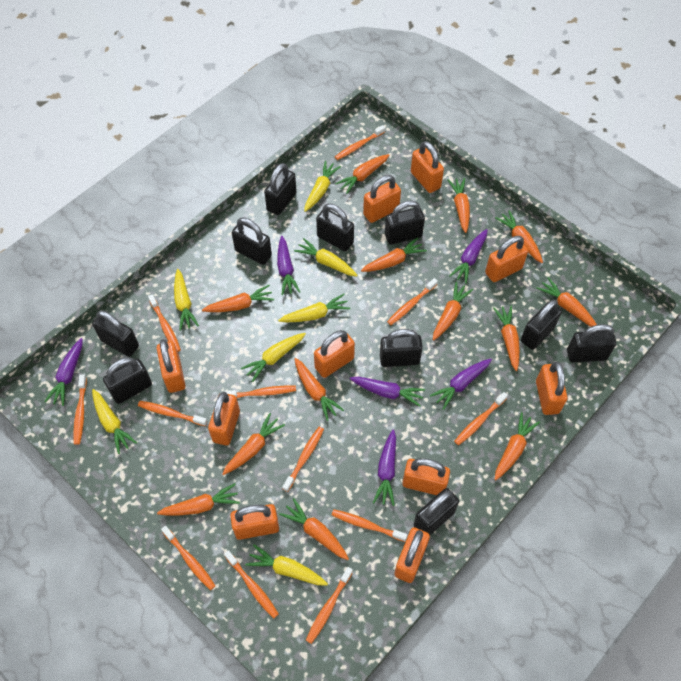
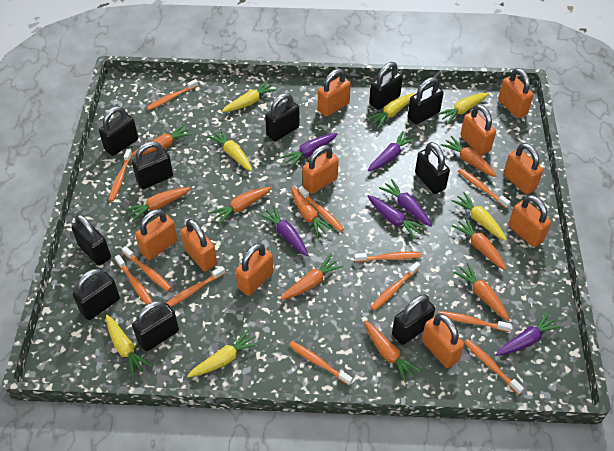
orange carrot: [157,483,240,515] [202,285,274,312] [222,413,285,475] [279,498,349,560] [294,358,344,421] [335,154,389,194] [361,238,427,272] [433,282,473,341] [448,178,470,233] [493,305,520,371] [495,210,543,263] [495,412,540,480] [536,277,597,327] = 13 -> [125,187,191,222] [131,124,193,156] [210,187,272,225] [280,254,344,300] [291,187,334,238] [364,321,421,383] [441,136,497,177] [452,217,506,270] [453,263,509,321] = 9

